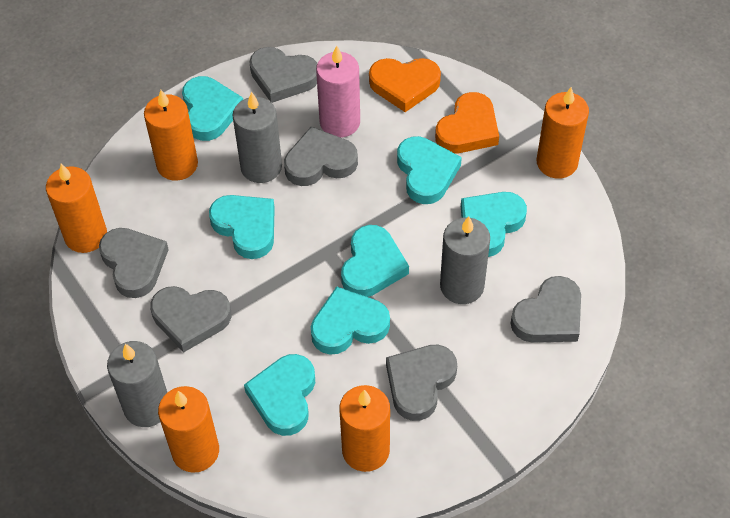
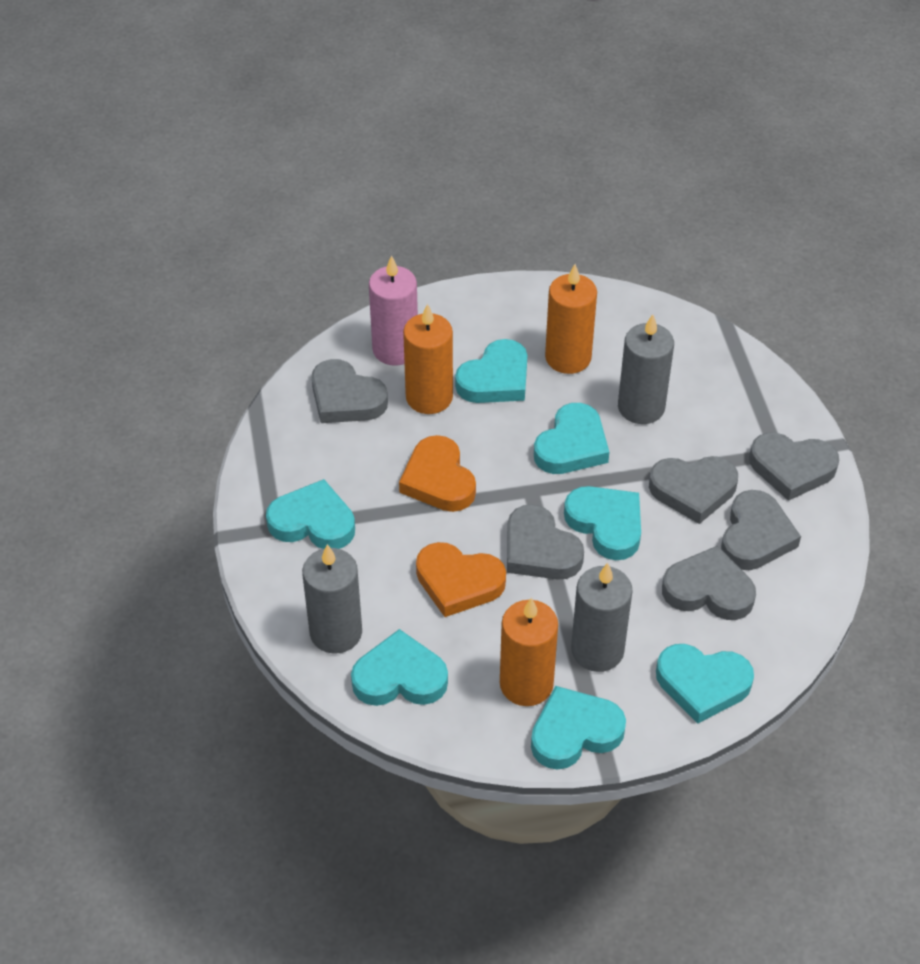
orange candle: [46,164,107,253] [144,90,198,181] [158,386,219,473] [339,385,390,472] [536,87,589,179] = 5 -> [403,304,453,414] [500,597,558,706] [545,264,597,374] = 3

